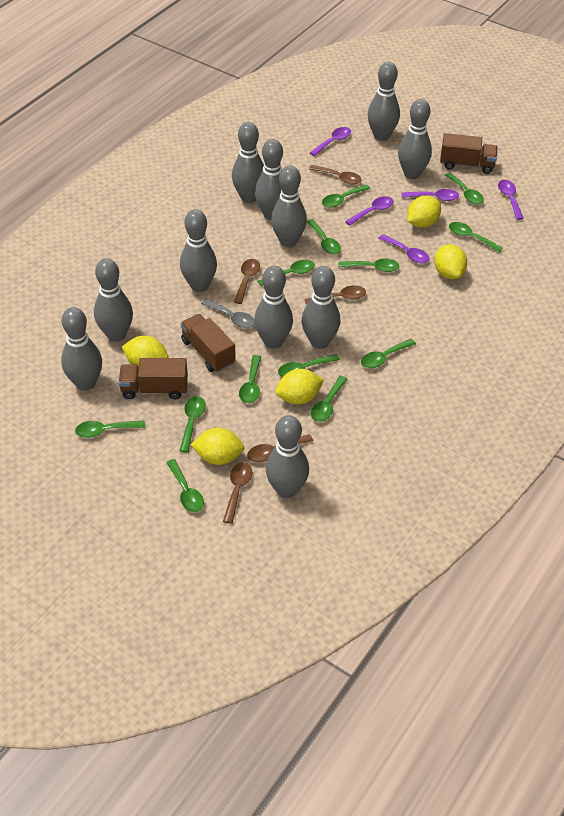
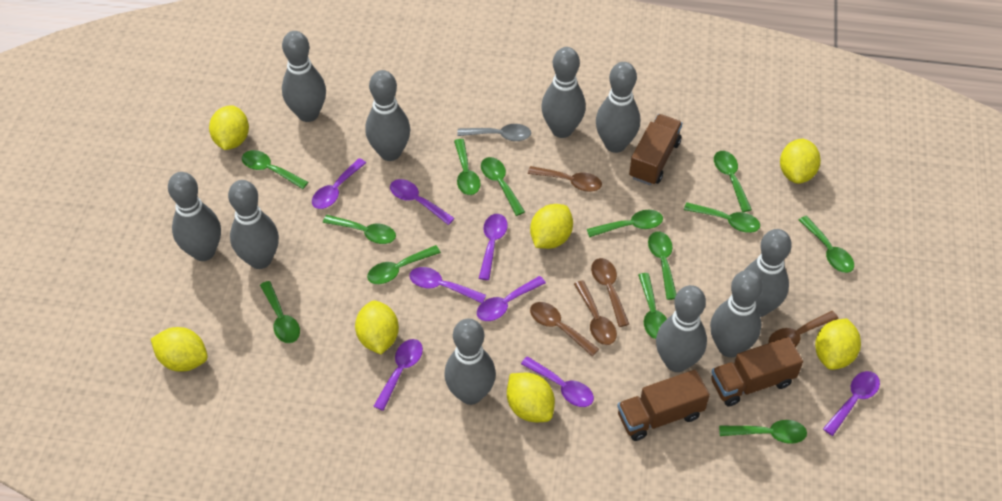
grey bowling pin: [61,307,102,391] [94,259,133,342] [180,209,217,292] [232,122,264,203] [254,266,293,349] [255,139,283,220] [266,415,309,498] [271,166,307,247] [302,266,340,349] [368,62,400,141] [398,99,432,179] = 11 -> [168,172,221,261] [228,180,279,269] [282,31,326,122] [365,70,410,161] [444,319,496,405] [541,47,586,138] [596,62,640,153] [656,285,707,372] [710,270,763,357] [745,229,792,317] = 10
purple spoon: [310,127,351,156] [345,196,394,226] [379,234,429,263] [402,189,459,201] [498,180,524,220] = 5 -> [312,158,366,209] [373,339,423,411] [390,179,455,225] [409,267,486,303] [477,276,546,321] [479,214,508,280] [521,356,594,407] [823,371,880,436] = 8
yellow lemon: [122,335,169,367] [191,428,244,465] [275,369,324,405] [407,196,441,228] [434,244,467,279] = 5 -> [151,327,208,372] [209,105,249,150] [355,300,399,354] [507,373,555,422] [530,204,573,249] [780,139,821,184] [815,319,861,370] = 7

